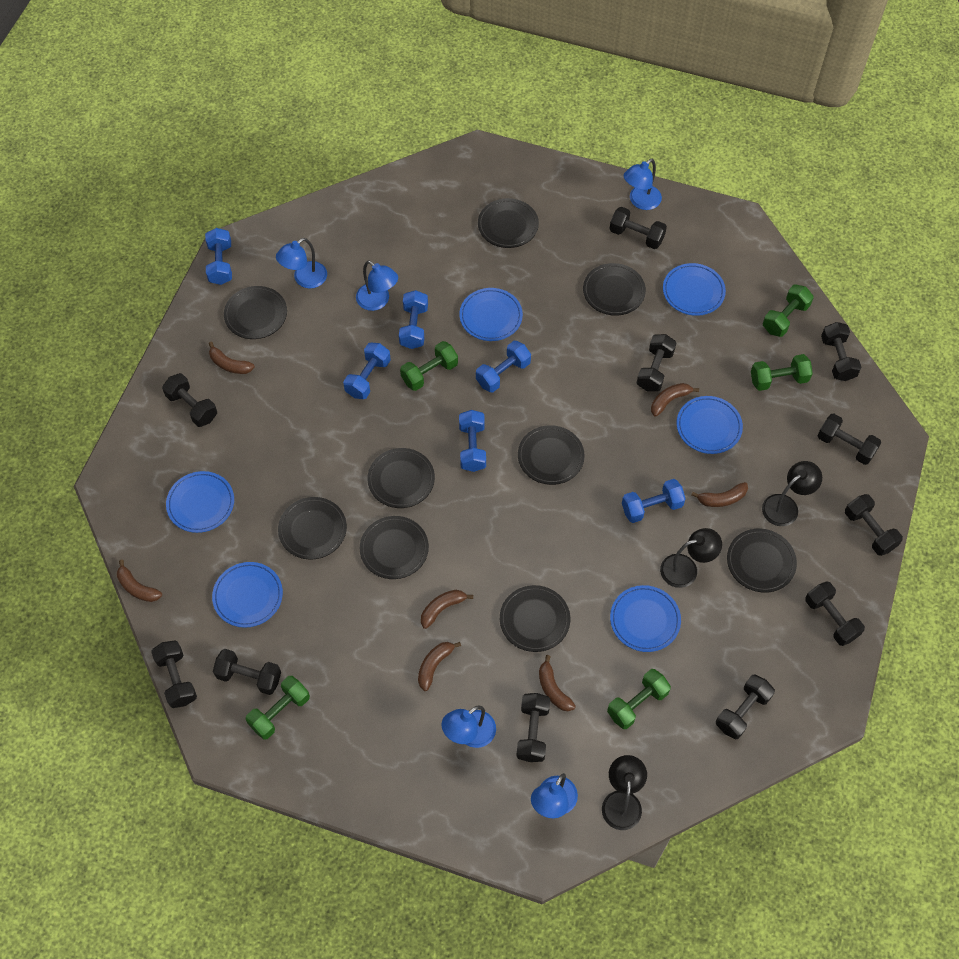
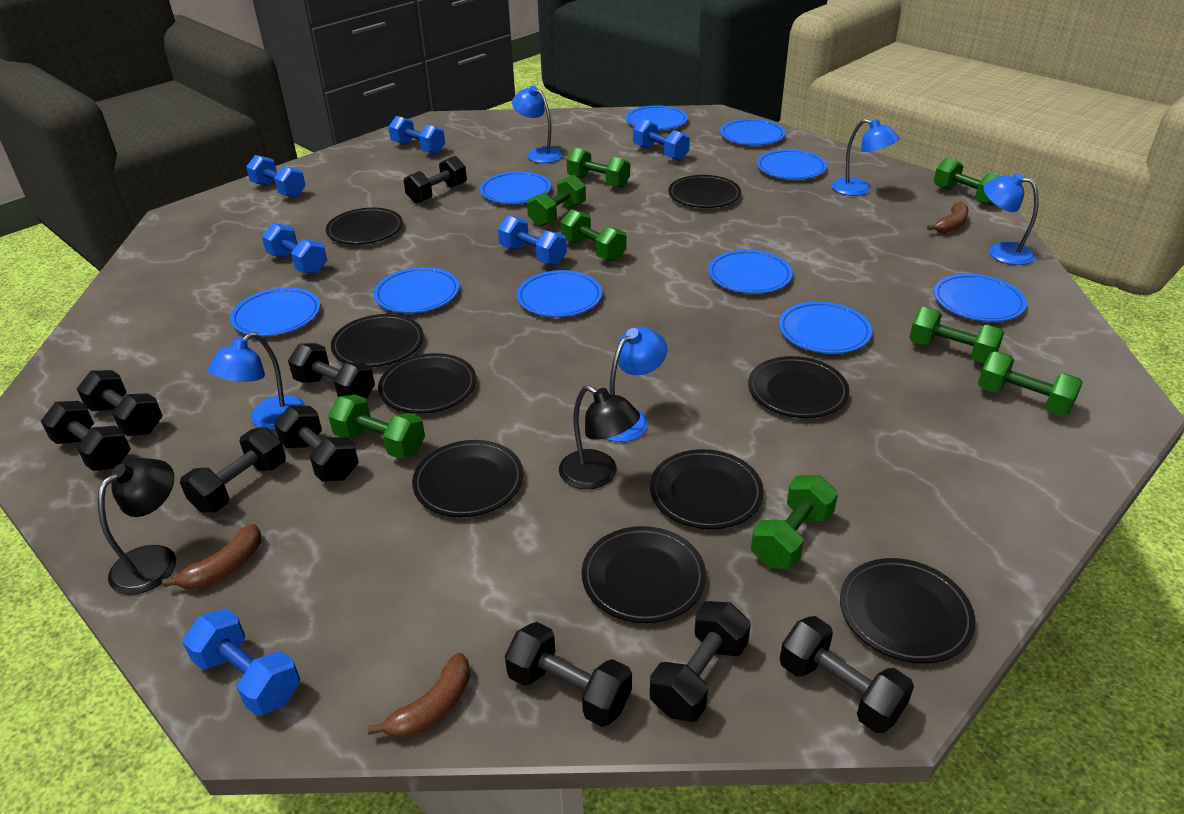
black dumbbell: [151,640,197,708] [162,373,217,427] [213,649,281,695] [516,693,550,762] [609,207,667,249] [637,334,677,391] [716,674,775,739] [805,581,865,646] [817,414,881,465] [821,322,862,381] [845,494,903,556] = 11 -> [41,401,131,471] [77,370,163,436] [180,427,286,513] [274,406,359,482] [288,343,375,399] [404,156,467,204] [505,622,632,727] [650,601,751,722] [780,616,914,733] = 9
black lamp: [602,755,647,830] [660,528,722,588] [762,461,822,526] = 3 -> [98,458,176,595] [559,385,640,489] = 2
blue plate: [166,471,234,533] [212,562,283,628] [459,288,523,341] [610,585,681,652] [663,263,726,316] [677,396,743,454] = 6 -> [230,287,320,336] [374,267,459,313] [480,171,551,204] [517,270,602,317] [626,106,688,130] [708,250,793,294] [720,119,785,145] [757,149,827,180] [779,301,872,354] [934,274,1027,322] = 10
brown banana: [117,560,162,602] [209,342,255,374] [418,642,461,691] [421,590,473,629] [539,655,576,711] [651,383,699,417] [691,482,748,507] = 7 -> [162,524,261,590] [368,653,470,738] [927,202,968,233] = 3
green dumbbell: [245,676,310,740] [400,341,458,391] [607,669,671,729] [751,354,813,391] [763,285,814,337] = 5 -> [328,394,425,459] [527,175,586,227] [561,209,626,262] [567,148,630,188] [751,475,838,569] [909,307,1004,364] [934,158,1000,206] [978,351,1083,416] = 8

